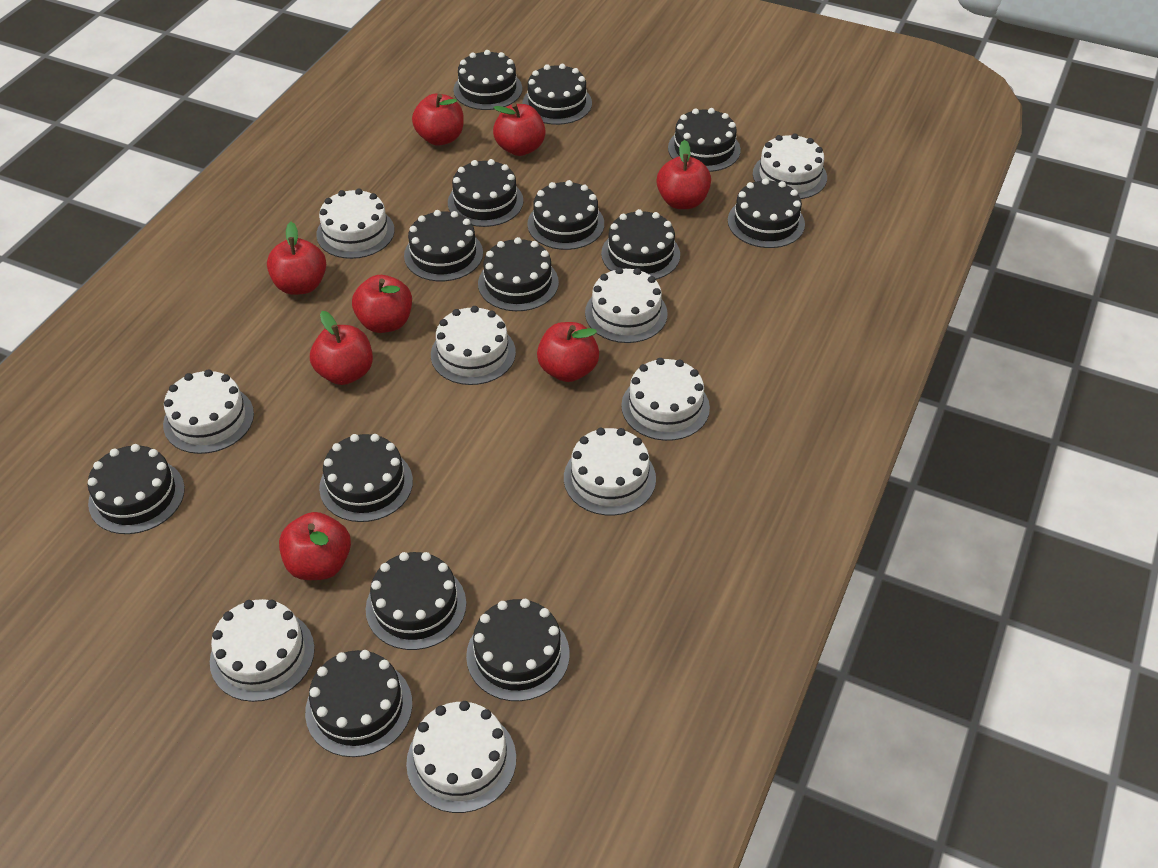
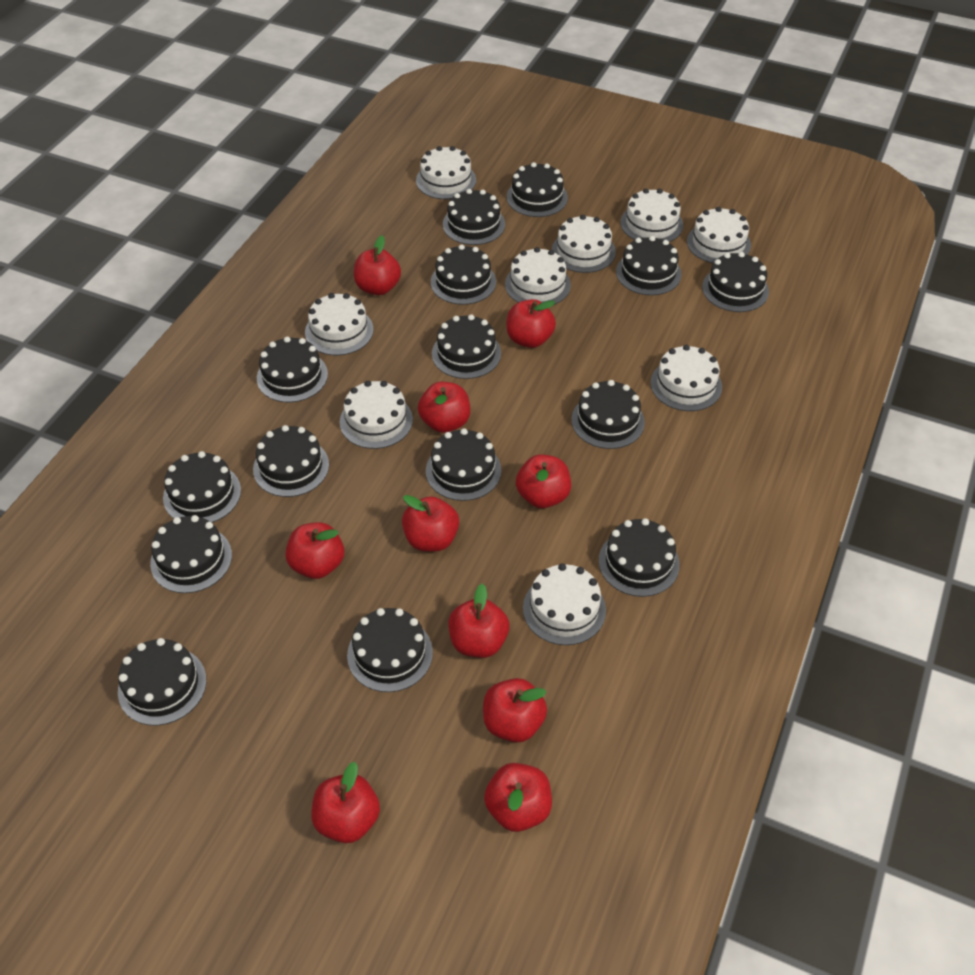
black cake: [88,444,185,534] [305,650,412,757] [319,434,413,522] [366,552,466,650] [404,210,483,281] [448,159,523,227] [453,50,522,110] [466,599,570,701] [478,237,559,311] [522,64,592,125] [527,180,604,250] [601,209,680,280] [668,108,741,172] [728,178,805,248] = 14 -> [118,638,206,726] [150,515,232,593] [163,451,241,523] [253,425,329,497] [257,337,328,403] [347,608,433,692] [426,428,501,501] [431,244,496,305] [432,314,501,379] [443,189,505,245] [507,162,568,217] [571,380,645,449] [599,518,680,597] [616,236,682,295] [702,252,769,312] = 15
red apple: [267,222,326,295] [279,512,351,580] [310,311,373,385] [352,275,412,333] [412,94,464,146] [493,103,546,156] [537,322,599,382] [657,140,711,209] = 8 -> [285,522,344,579] [311,762,380,843] [354,235,401,295] [402,495,459,552] [418,382,470,433] [448,584,509,658] [483,678,547,743] [484,763,552,832] [507,299,556,348] [516,454,571,508] = 10

